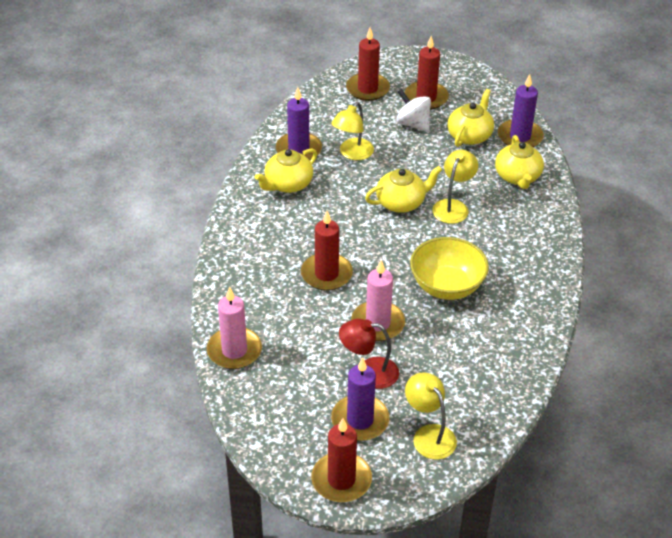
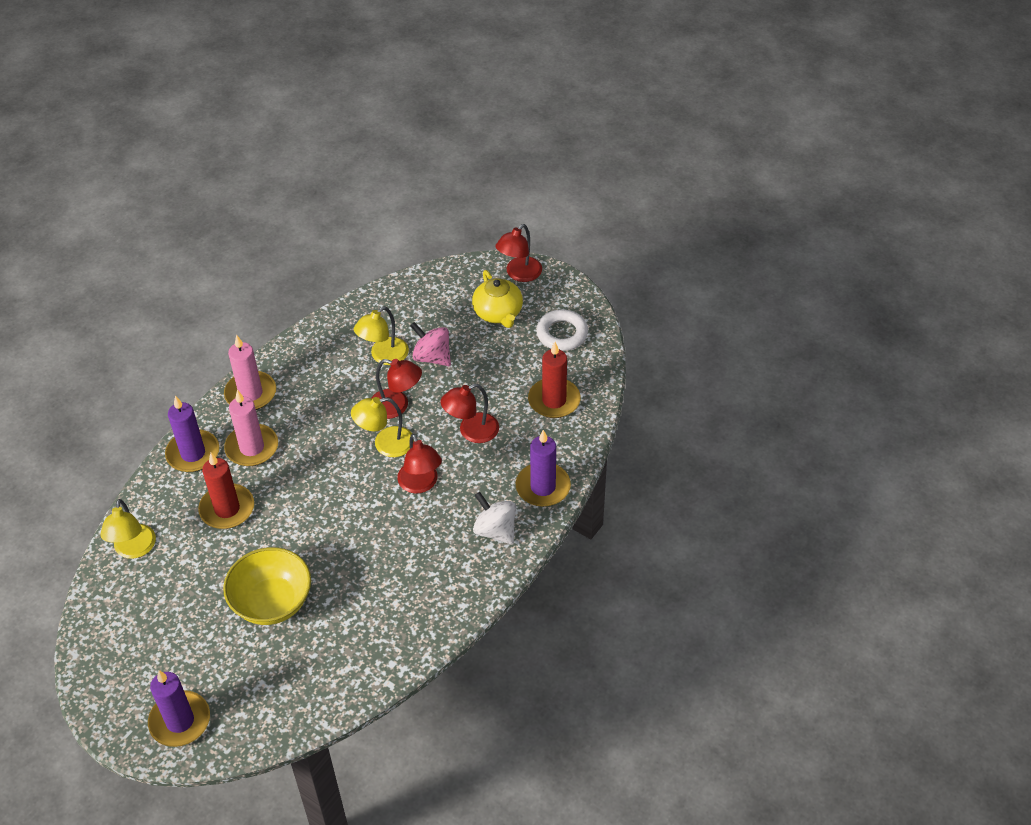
pink spinning top: none = 0 -> [410,322,451,366] = 1
red candle: [301,211,353,291] [311,418,372,502] [346,28,390,101] [405,36,449,110] = 4 -> [198,453,254,529] [528,342,581,418] = 2
red lamp: [339,319,399,389] = 1 -> [372,359,422,419] [397,434,442,493] [440,384,499,443] [495,224,542,282] = 4
white ring: none = 0 -> [536,309,588,351] = 1
yellow teapot: [255,149,317,193] [365,166,442,213] [447,89,494,147] [495,135,544,189] = 4 -> [472,270,523,328] = 1

